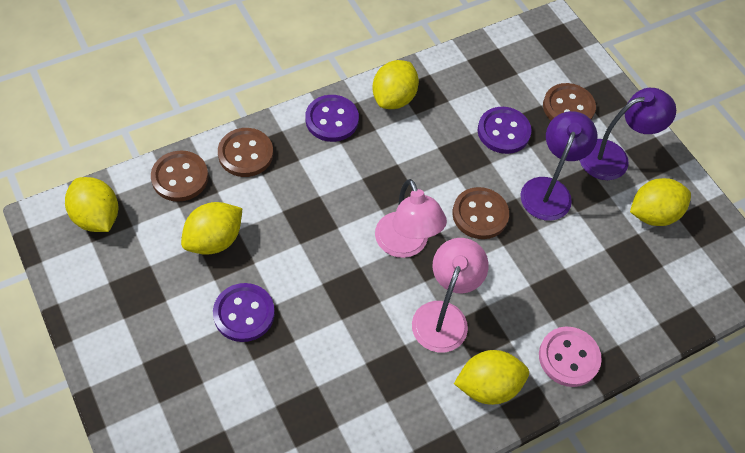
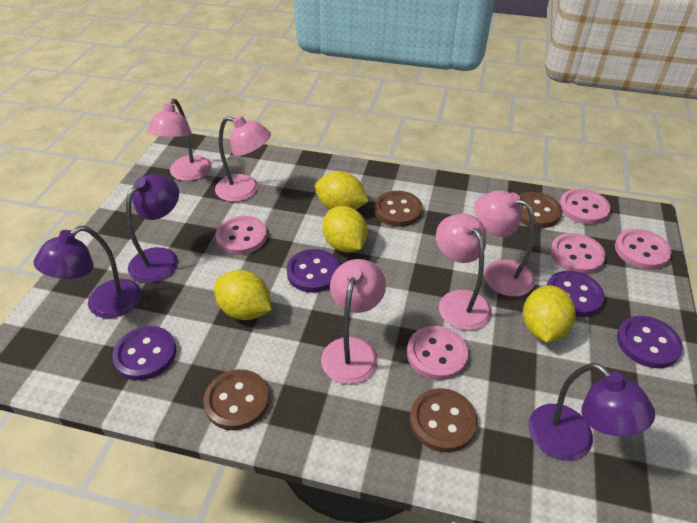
pink button: [539,327,602,387] = 1 -> [215,216,267,255] [407,326,468,380] [550,233,606,274] [559,189,611,225] [615,229,672,270] = 5
pink lamp: [375,179,447,258] [412,238,489,352] = 2 -> [147,99,212,181] [215,116,271,202] [321,259,386,384] [436,214,492,330] [474,190,535,297] = 5
purple button: [213,283,275,342] [305,95,359,142] [478,107,531,154] = 3 -> [112,326,177,380] [286,249,340,293] [546,271,605,317] [617,316,683,368] = 4
purple lamp: [520,111,597,221] [579,88,676,180] = 2 -> [34,226,142,318] [126,174,179,283] [529,363,655,461] = 3
yellow lemon: [65,177,118,232] [181,202,242,255] [372,60,419,109] [454,350,529,405] [630,178,691,226] = 5 -> [214,270,272,320] [315,172,369,210] [322,206,368,252] [523,285,576,342] = 4

